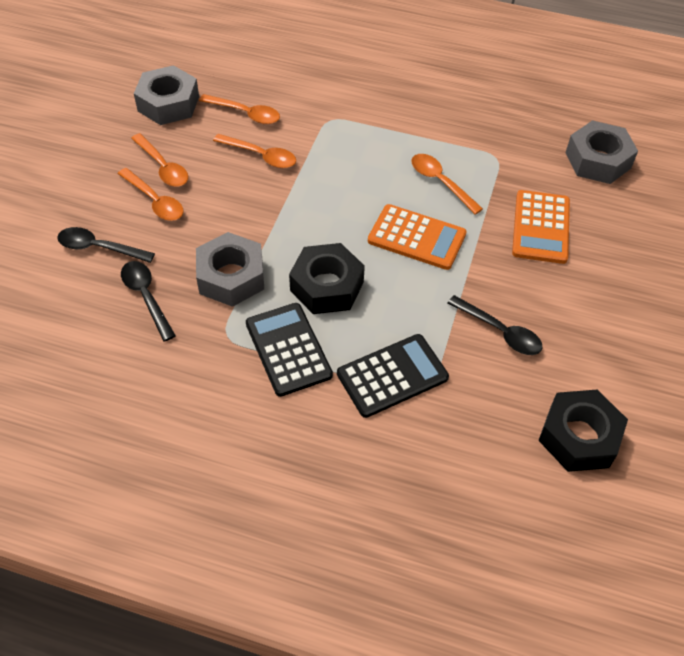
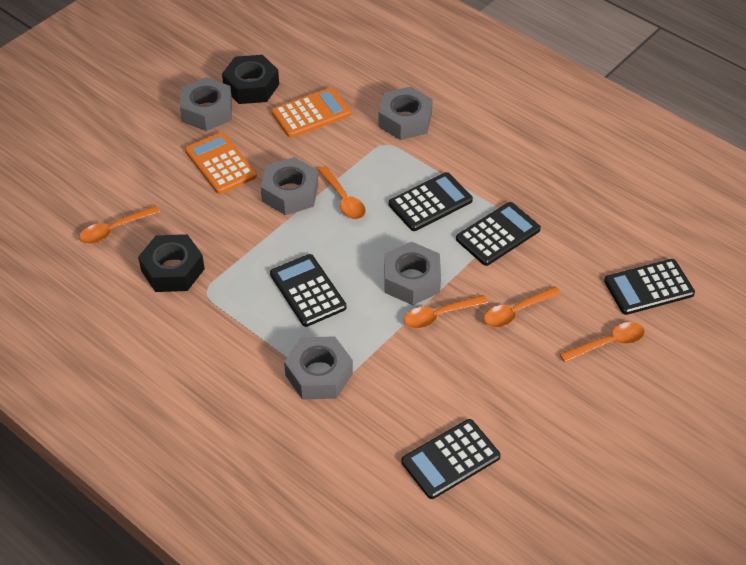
black calculator: [246,303,333,397] [337,334,449,418] = 2 -> [270,254,347,327] [389,172,473,231] [401,419,501,499] [456,202,541,266] [604,259,695,315] = 5
black spoon: [57,227,155,263] [121,261,176,341] [448,295,542,355] = 3 -> none = 0
grey nut: [134,65,199,125] [196,232,264,307] [566,120,638,184] = 3 -> [180,77,232,131] [261,157,318,215] [284,336,353,400] [378,86,433,140] [384,242,441,305] = 5

